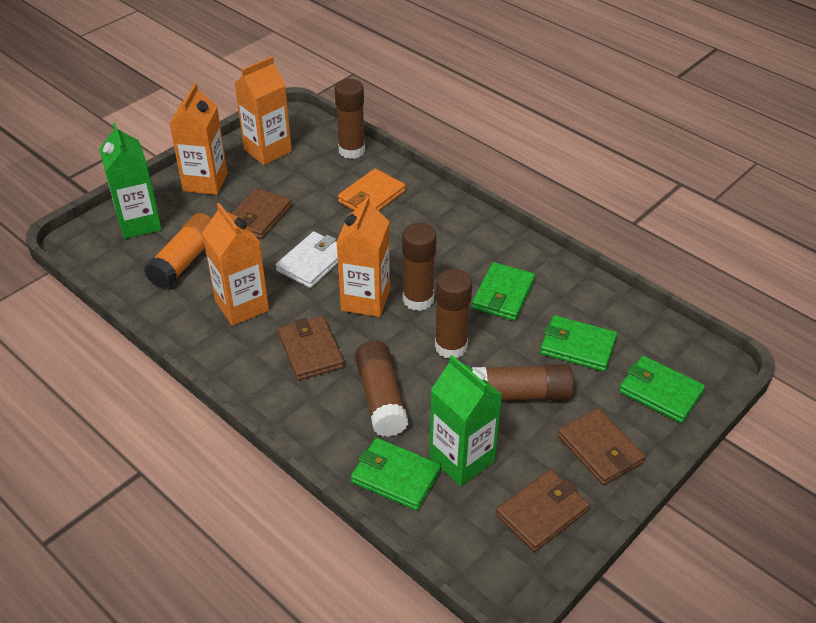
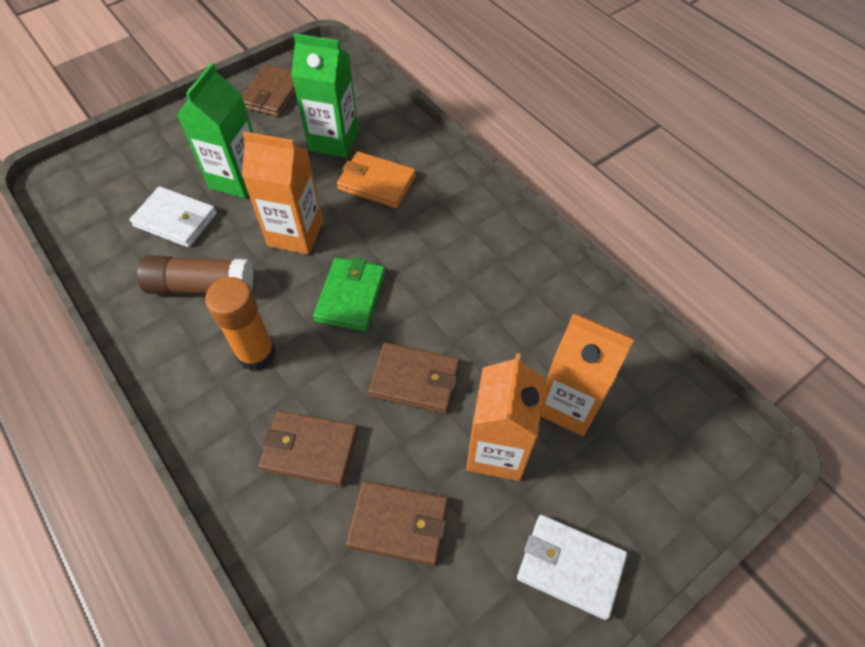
brown glue stick: [334,79,365,159] [355,341,408,437] [402,223,437,311] [435,269,473,358] [472,364,574,400] = 5 -> [137,256,254,294] = 1
green wallet: [351,438,441,510] [472,262,535,321] [540,315,617,372] [619,356,705,423] = 4 -> [313,257,385,332] = 1
orange carton: [170,83,228,195] [202,203,269,326] [234,56,292,165] [336,196,390,317] = 4 -> [242,132,323,255] [466,353,545,481] [540,314,634,436] = 3
white wallet: [276,231,338,288] = 1 -> [130,186,217,248] [517,515,627,620] = 2

